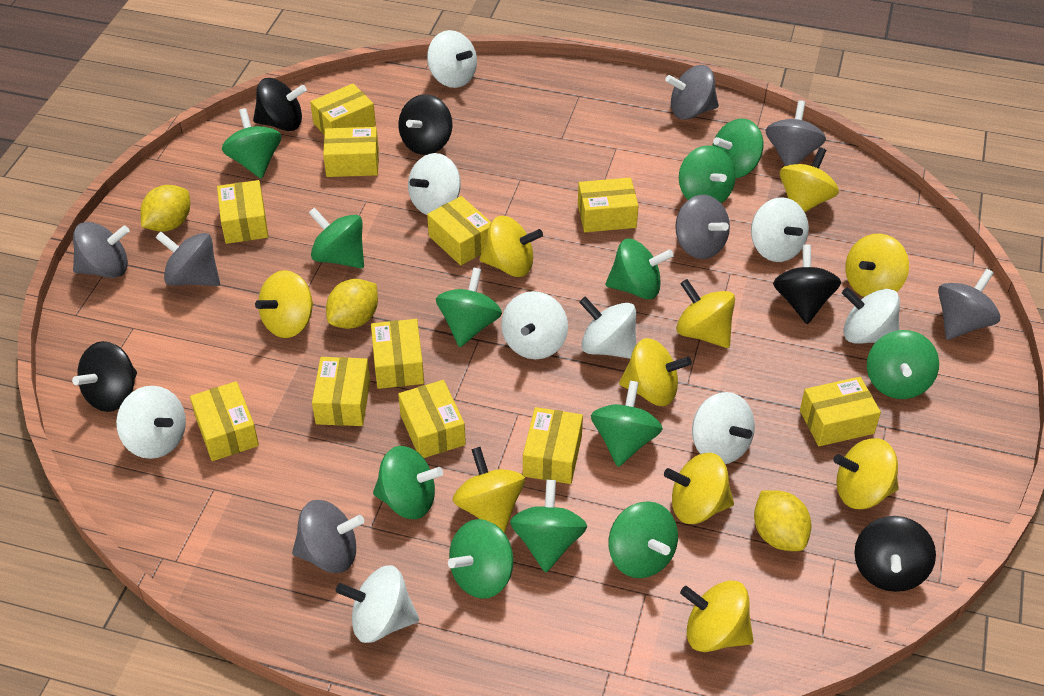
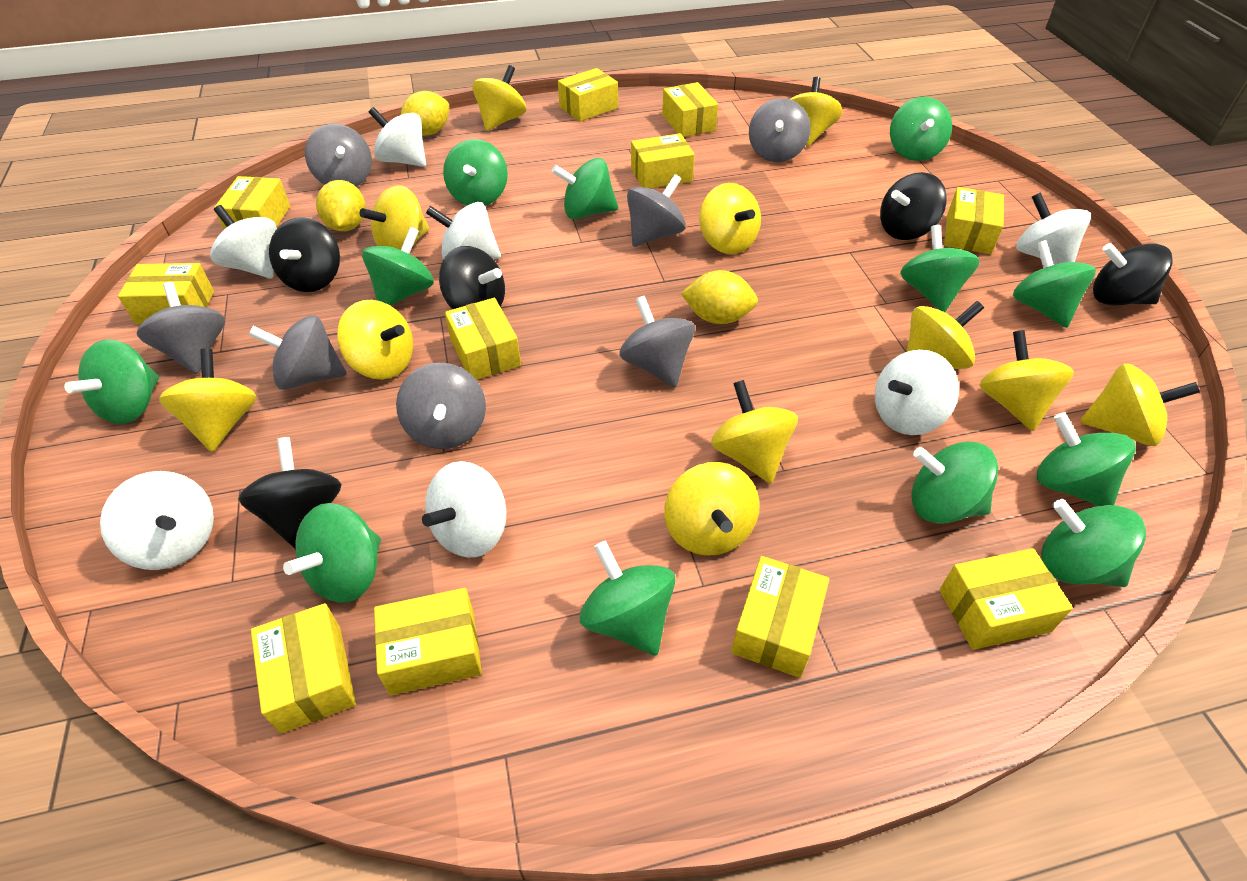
white spinning top: [116,386,186,459] [336,565,419,643] [408,153,461,215] [427,30,477,88] [501,291,568,359] [579,297,636,359] [692,392,755,464] [751,197,809,262] [842,287,900,344] = 9 -> [100,471,214,570] [210,205,277,278] [369,107,426,167] [422,461,506,558] [426,202,501,260] [875,350,959,435] [1016,192,1091,264] = 7
yellow spinning top: [255,270,313,338] [452,447,525,533] [480,216,543,277] [619,338,692,406] [664,453,734,524] [676,279,735,348] [680,581,754,652] [780,147,839,212] [833,438,899,509] [845,234,909,297] = 10 -> [159,348,257,452] [337,300,413,380] [360,185,429,250] [472,65,526,131] [664,462,760,556] [699,183,761,254] [711,380,798,484] [790,77,843,146] [907,301,984,369] [979,330,1074,431] [1080,363,1200,446] = 11

